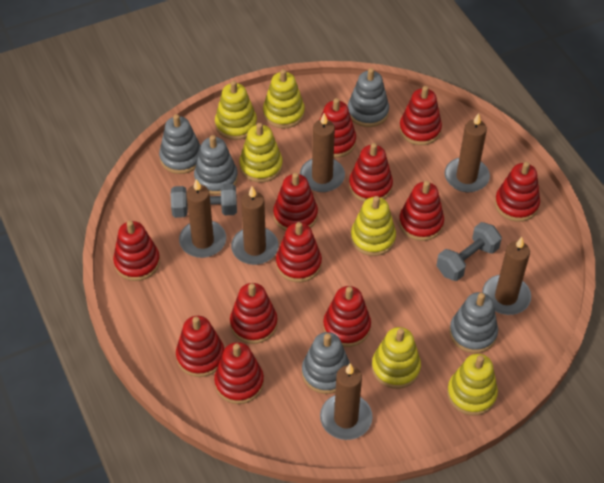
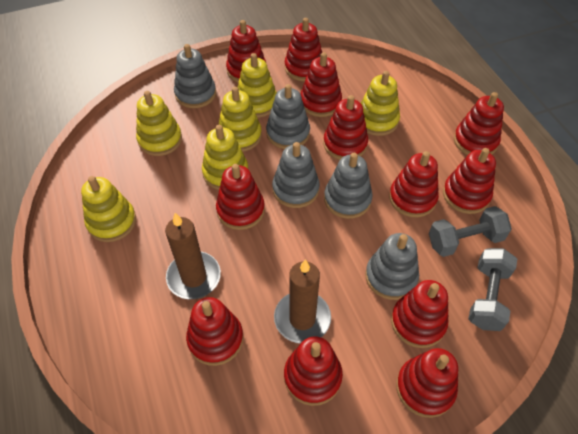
brown candle: [179,179,226,258] [231,186,279,265] [300,113,345,192] [320,364,373,440] [445,113,490,192] [482,237,531,315] = 6 -> [165,213,221,299] [274,259,331,344] = 2

